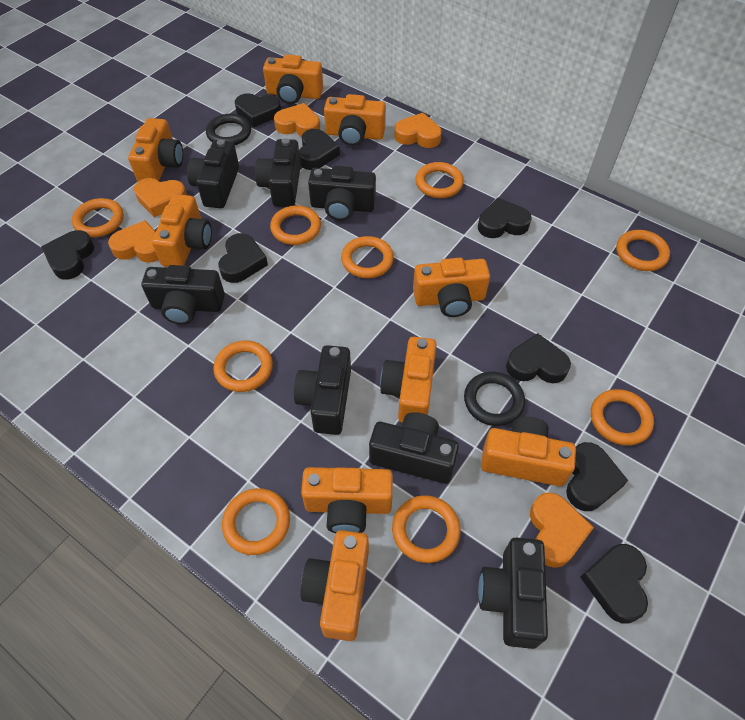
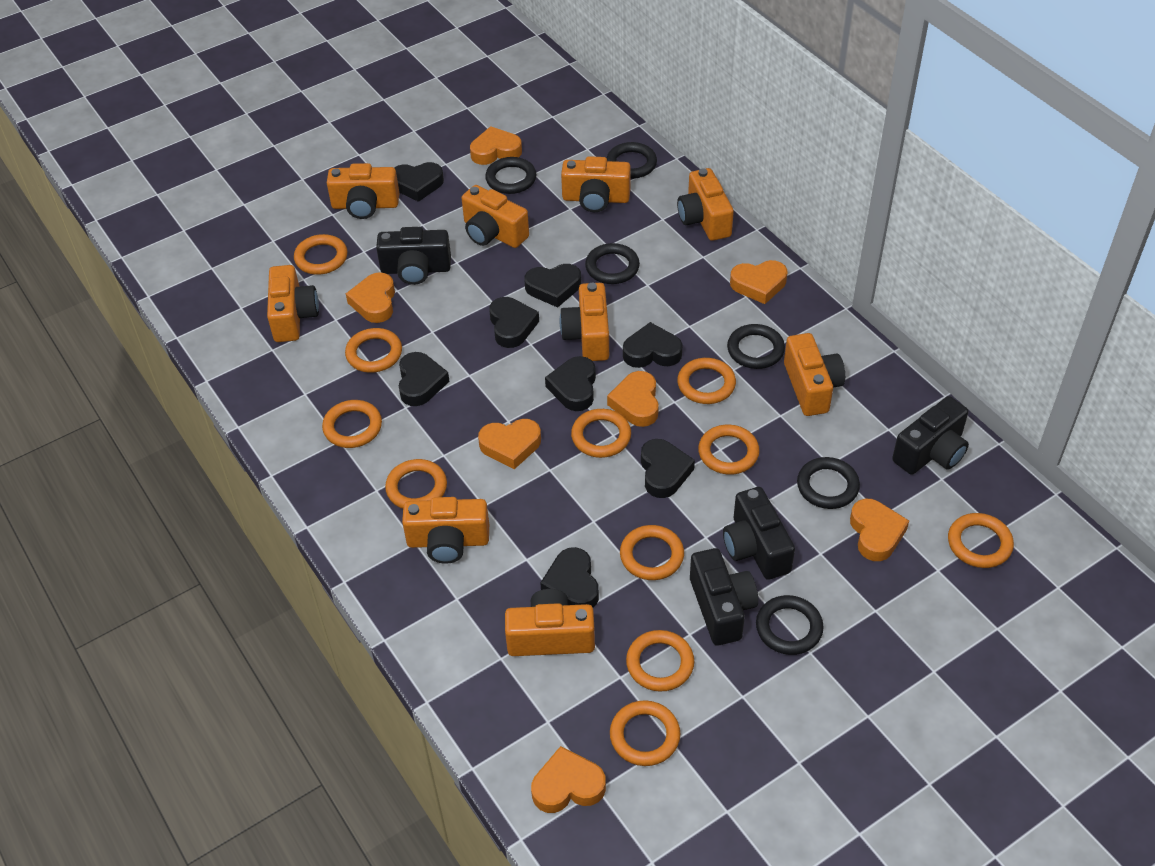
black camera: [142,265,225,325] [187,139,239,208] [255,138,301,207] [294,345,351,435] [308,165,376,221] [369,412,459,484] [478,537,548,649] = 7 -> [376,227,451,285] [690,548,758,646] [723,487,795,580] [892,396,969,475] = 4
black ring: [206,114,251,145] [464,372,525,426] = 2 -> [485,157,536,194] [585,243,640,284] [607,142,657,179] [727,324,785,369] [756,595,824,655] [797,457,860,509] = 6
orange heart: [108,220,159,263] [134,178,187,217] [274,103,320,137] [394,113,442,148] [530,492,594,568] = 5 -> [346,273,395,323] [470,126,522,165] [478,419,541,469] [531,746,606,813] [607,371,659,427] [730,260,787,304] [850,499,909,561] = 7
orange ring: [72,198,124,237] [213,341,273,392] [222,488,290,555] [270,205,321,245] [341,236,394,278] [392,495,461,563] [415,162,464,198] [591,389,654,446] [616,230,670,271] = 9 -> [294,234,348,275] [322,400,382,448] [345,328,402,373] [385,459,447,509] [571,409,631,458] [610,700,680,766] [620,525,684,580] [626,630,694,692] [677,358,736,404] [698,425,760,475] [948,513,1014,568] = 11

